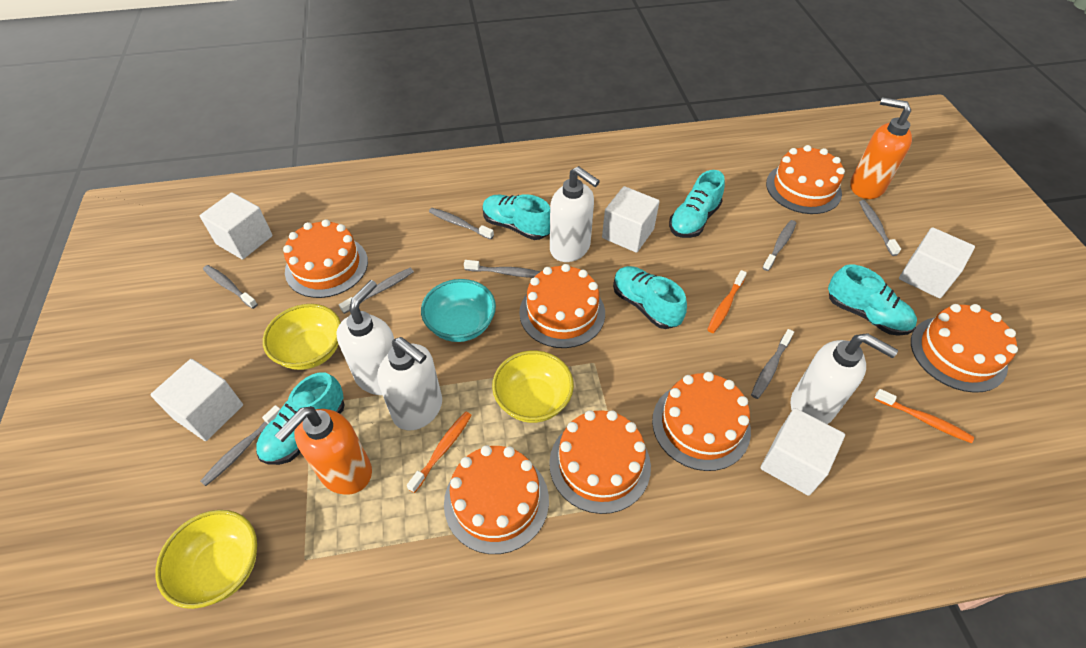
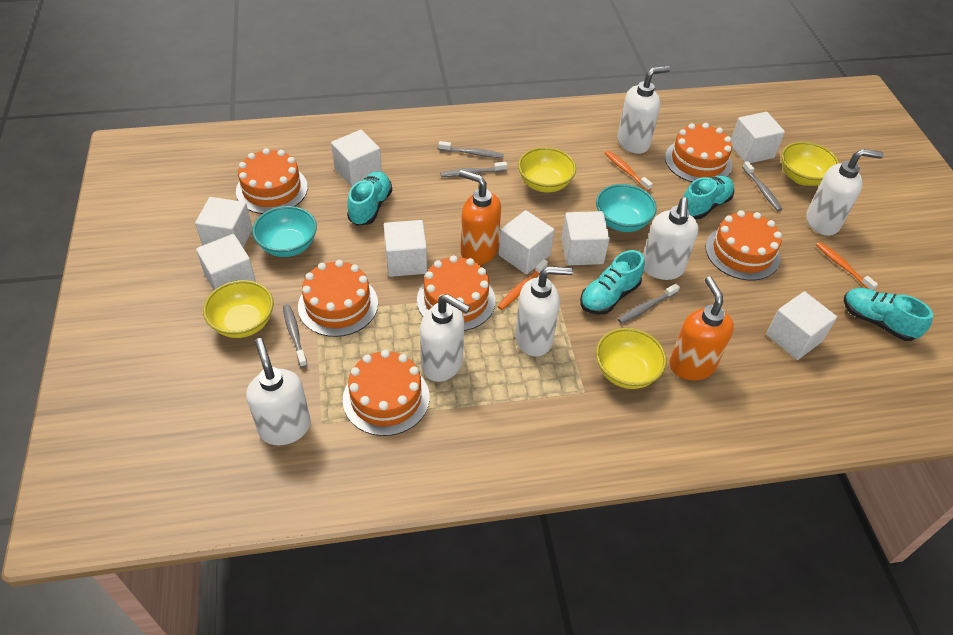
grey toothbrush: [200,405,280,486] [203,265,258,309] [339,268,414,314] [429,208,494,240] [464,260,541,278] [751,329,794,399] [762,220,796,271] [859,200,901,256] = 8 -> [283,304,307,367] [439,141,504,158] [441,162,507,177] [618,284,680,324] [742,161,782,211] = 5
orange cake: [283,219,368,298] [444,445,549,554] [519,264,605,348] [549,410,651,514] [652,372,751,471] [766,145,845,214] [911,304,1018,393] = 7 -> [236,148,308,214] [298,260,378,337] [343,350,430,436] [417,255,495,331] [665,123,732,182] [706,210,782,281] = 6
turquoise bowl: [421,279,496,342] = 1 -> [252,206,317,257] [596,184,657,232] = 2
turquoise shoe: [256,372,345,465] [483,194,550,240] [613,266,687,329] [669,170,725,238] [828,264,917,336] = 5 -> [347,171,392,226] [580,250,645,315] [683,175,735,219] [844,288,933,341] = 4
white cube: [151,359,243,441] [200,192,273,260] [602,186,660,253] [761,408,845,496] [899,227,975,298] = 5 -> [195,197,253,248] [196,234,256,290] [331,130,382,187] [384,220,427,277] [499,210,554,274] [561,211,610,266] [731,112,785,163] [766,291,837,360] = 8
white soap dispenser: [336,280,394,395] [377,337,442,430] [550,166,600,262] [791,333,898,424] = 4 -> [246,338,311,445] [420,294,470,382] [515,266,573,357] [617,66,670,154] [643,198,698,280] [807,149,884,236] = 6
yellow bowl: [155,510,257,609] [263,304,341,370] [492,350,574,423] = 3 -> [203,280,274,338] [518,147,576,193] [596,328,667,389] [781,142,839,186] = 4

